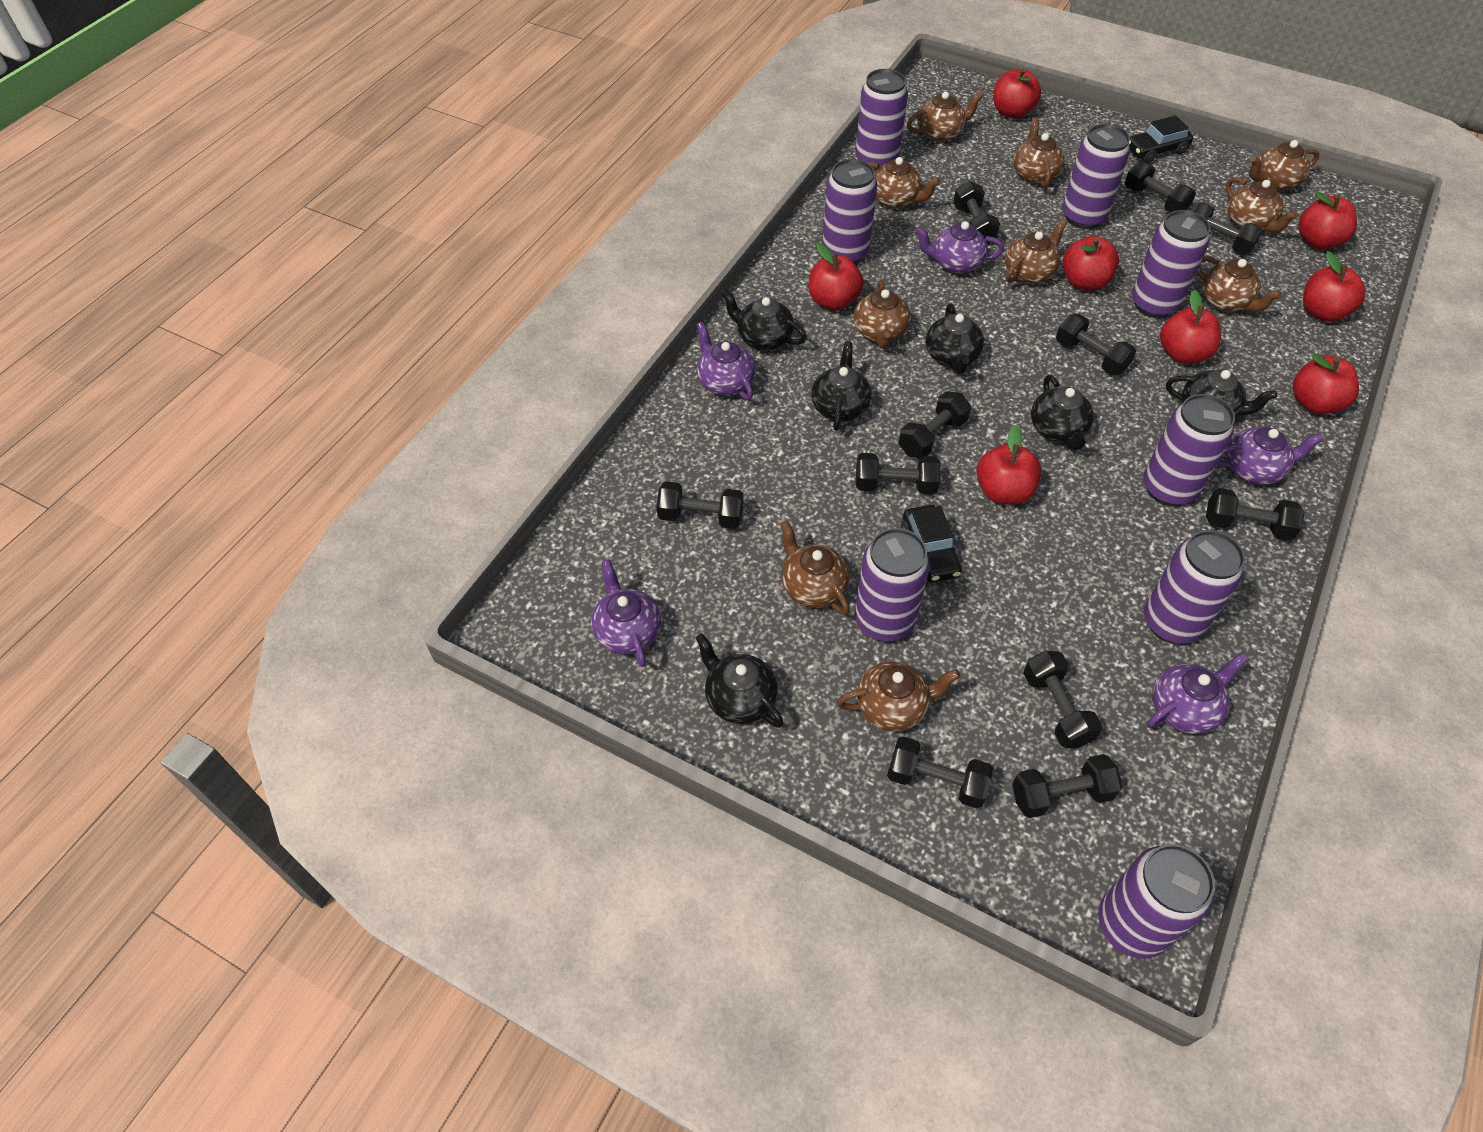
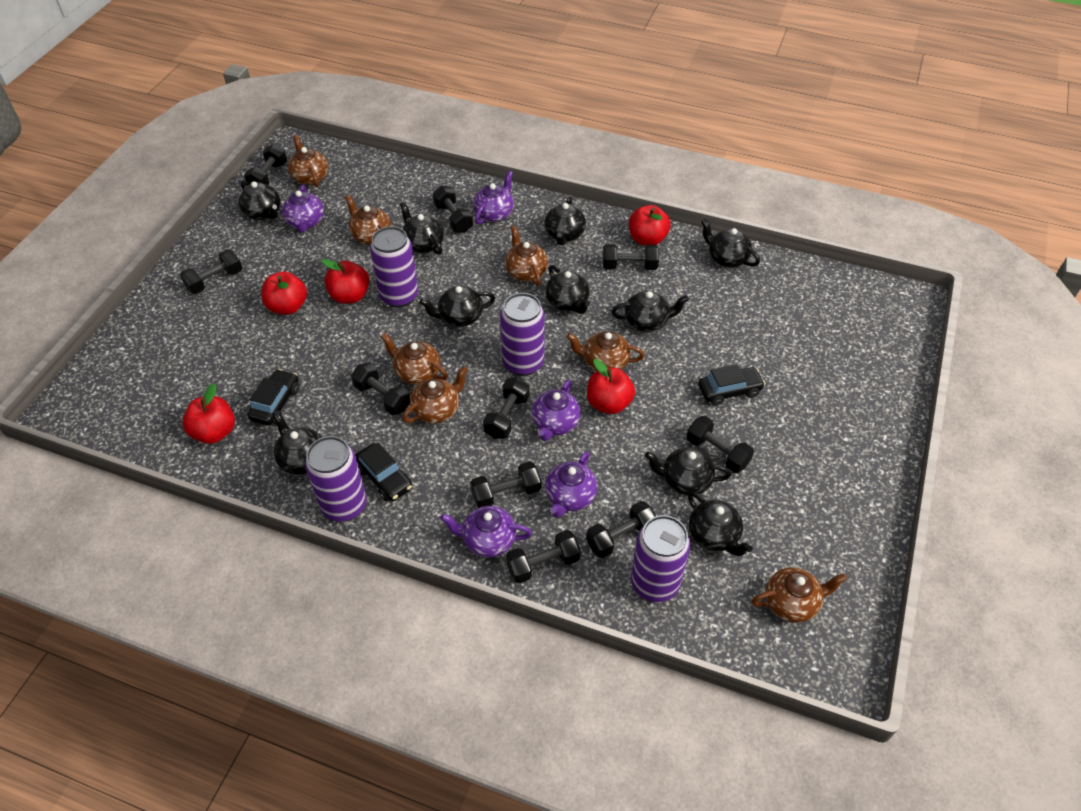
black car: [901,505,962,582] [1129,116,1193,163] = 2 -> [248,369,299,426] [355,442,412,501] [698,364,765,406] = 3
black dumbbell: [656,481,743,529] [856,453,941,494] [887,736,993,808] [899,391,971,458] [953,181,1000,243] [1012,754,1122,818] [1024,651,1102,748] [1056,314,1136,375] [1125,161,1196,213] [1192,203,1263,254] [1206,488,1305,540] = 11 -> [180,249,243,294] [244,144,287,185] [351,362,410,415] [433,186,473,233] [470,462,541,508] [483,378,530,439] [506,530,581,583] [586,501,656,558] [603,244,659,270] [686,416,754,473] = 10
black teapot: [696,634,784,728] [722,289,807,350] [811,341,871,431] [926,304,984,373] [1031,375,1094,450] [1166,369,1277,418] = 6 -> [238,180,280,220] [272,410,322,475] [400,202,444,255] [420,286,495,327] [544,197,586,245] [545,265,590,314] [611,291,689,332] [645,447,731,495] [688,491,753,556] [701,219,760,268] = 10
brown teapot: [780,520,850,615] [837,661,960,732] [854,280,911,348] [869,157,941,208] [907,92,983,142] [1005,219,1067,284] [1013,117,1065,188] [1197,256,1282,312] [1226,177,1298,232] [1249,140,1320,191] = 10 -> [288,135,328,187] [345,195,391,244] [381,333,448,384] [402,366,468,423] [505,226,548,286] [566,331,645,371] [752,567,847,623] = 7
purple can: [822,159,877,264] [854,528,930,642] [855,69,908,171] [1062,124,1130,229] [1098,844,1215,959] [1132,210,1210,318] [1143,394,1235,506] [1144,530,1245,644] = 8 -> [305,436,367,522] [370,226,418,308] [500,293,545,376] [631,515,691,602] = 4
red apple: [809,243,864,310] [976,425,1042,504] [993,68,1041,119] [1063,236,1119,291] [1160,290,1221,364] [1293,354,1359,414] [1299,192,1357,249] [1303,251,1365,322] = 8 -> [182,383,235,444] [262,271,307,315] [321,259,369,304] [587,359,635,414] [629,205,671,246] = 5

